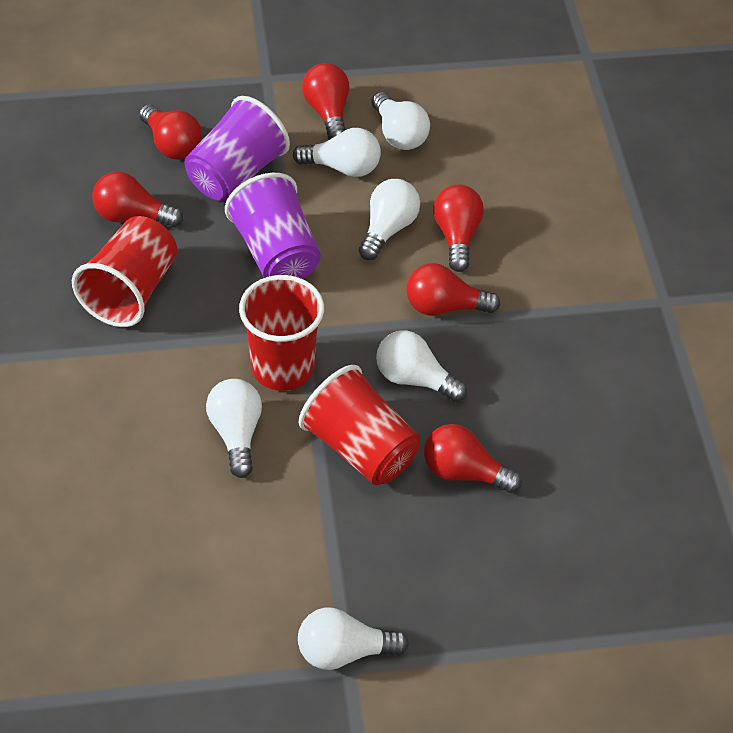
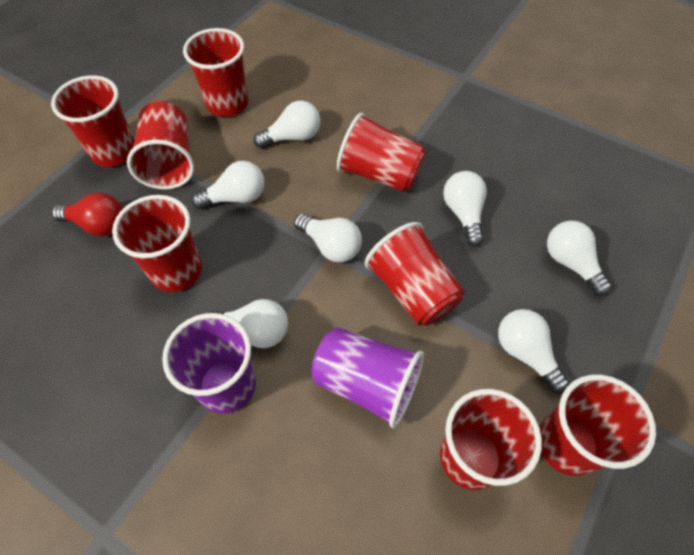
red cup: [72,216,177,327] [239,275,324,391] [299,365,420,485] = 3 -> [51,75,135,167] [112,195,202,292] [127,101,194,190] [183,28,248,117] [337,113,426,193] [365,222,465,326] [440,389,542,490] [539,375,656,476] = 8
red light bulb: [92,172,183,227] [139,104,202,160] [302,63,349,140] [406,263,500,316] [424,424,522,493] [433,185,484,272] = 6 -> [52,193,122,236] = 1
white light bulb: [206,379,262,478] [293,128,381,177] [298,608,409,670] [359,179,420,260] [371,92,430,150] [376,330,467,402] = 6 -> [191,161,265,209] [208,299,288,348] [253,100,320,148] [294,214,362,263] [443,171,487,247] [498,309,569,394] [547,221,612,296] = 7

